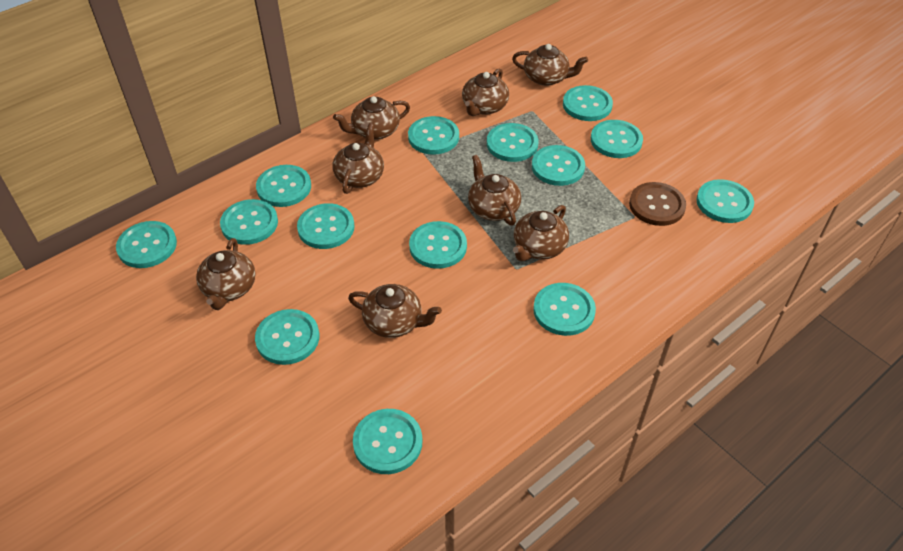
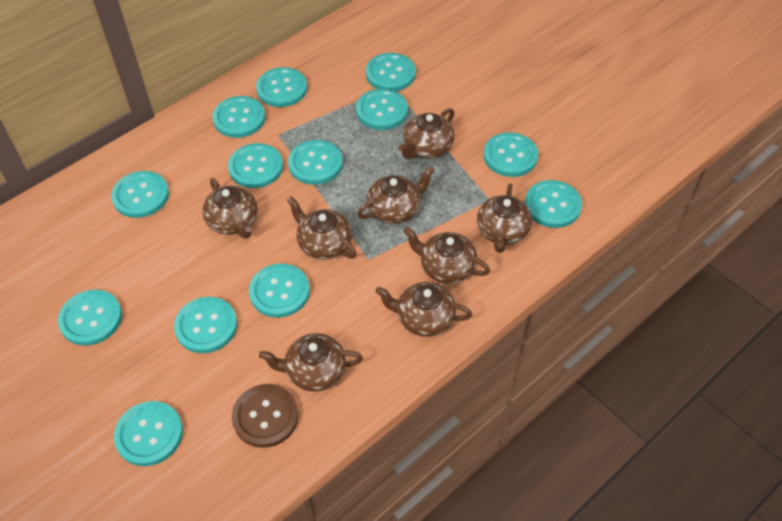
turquoise button: [116,221,177,268] [220,199,278,245] [255,309,319,365] [256,165,311,207] [297,203,355,249] [353,409,422,474] [408,116,459,155] [409,221,467,269] [487,123,538,162] [532,145,585,186] [533,283,596,336] [563,85,613,121] [591,120,643,158] [696,179,754,223] = 14 -> [58,290,122,346] [111,171,169,218] [114,401,183,466] [174,297,237,353] [212,96,265,138] [228,143,283,188] [249,264,310,318] [256,67,307,107] [288,140,343,185] [356,89,408,130] [366,53,416,91] [484,133,538,177] [525,180,582,228] = 13

